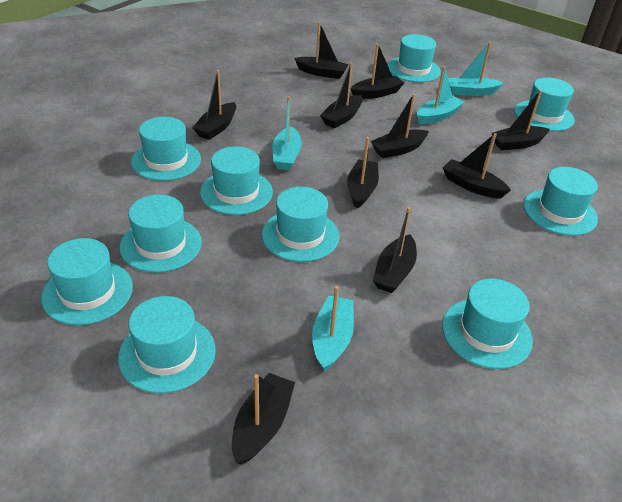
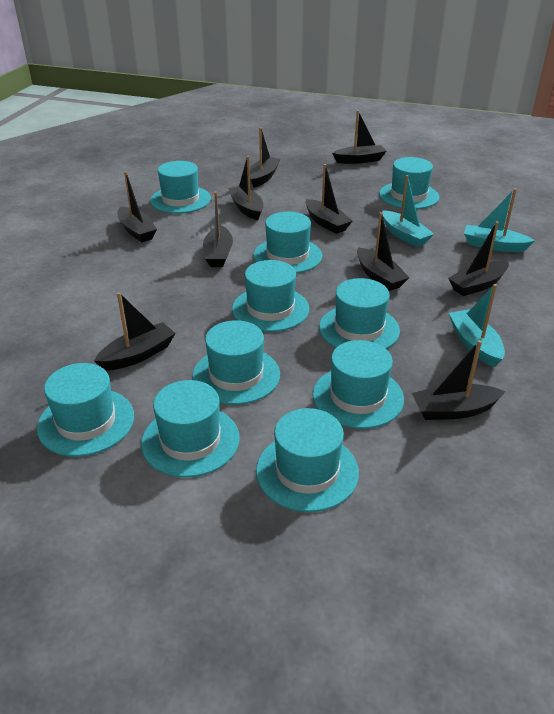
turquoise boat: [272,96,302,170] [312,286,354,372] [417,66,465,124] [448,42,503,96] = 4 -> [382,175,434,247] [449,284,505,367] [464,188,535,252] = 3

